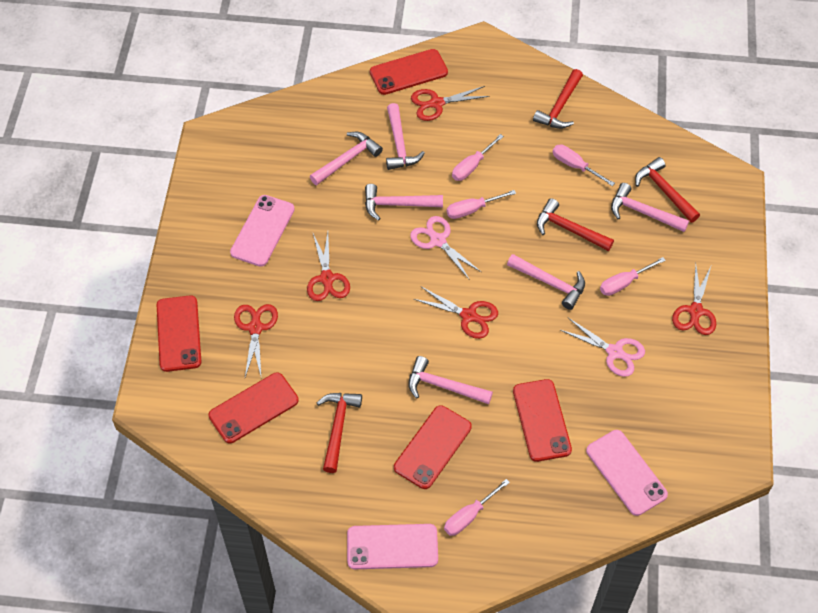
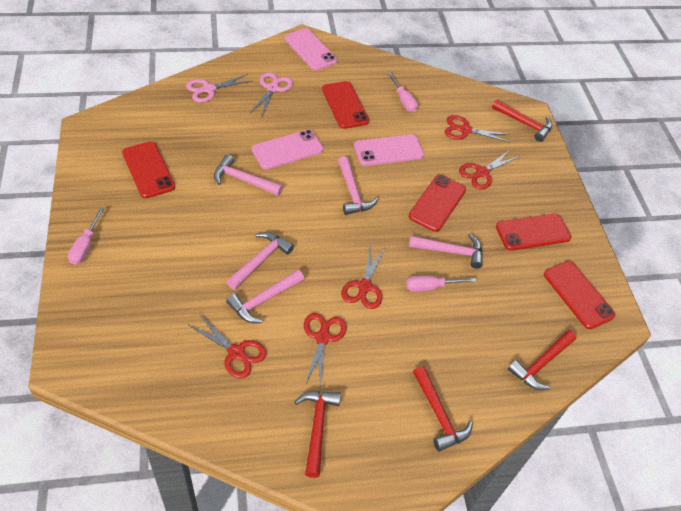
pink hammer: [310,132,383,185] [365,184,443,221] [386,103,425,170] [408,356,493,404] [507,254,585,310] [611,183,689,232] = 6 -> [214,154,283,196] [226,232,294,290] [226,270,304,323] [338,156,378,215] [409,234,482,269] = 5
pink screwdriver: [444,479,510,536] [447,190,516,219] [452,134,504,181] [553,144,615,186] [600,257,666,296] = 5 -> [68,207,104,265] [387,72,418,112] [406,276,477,292] = 3

